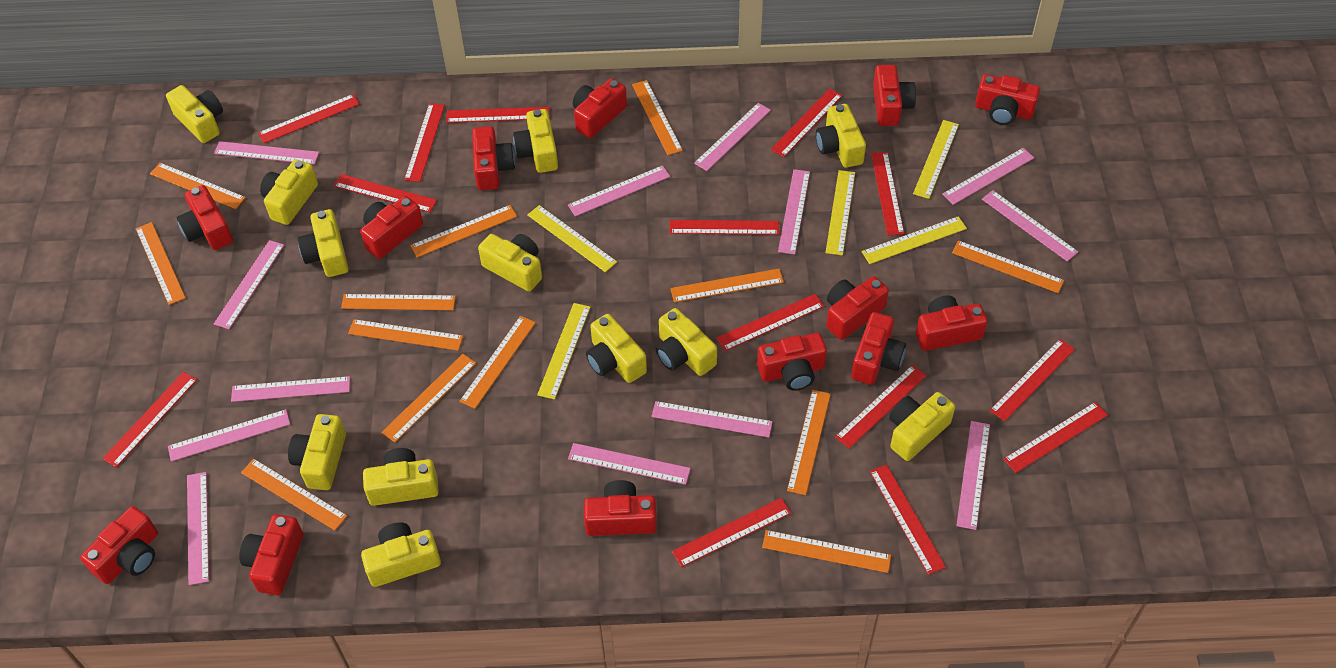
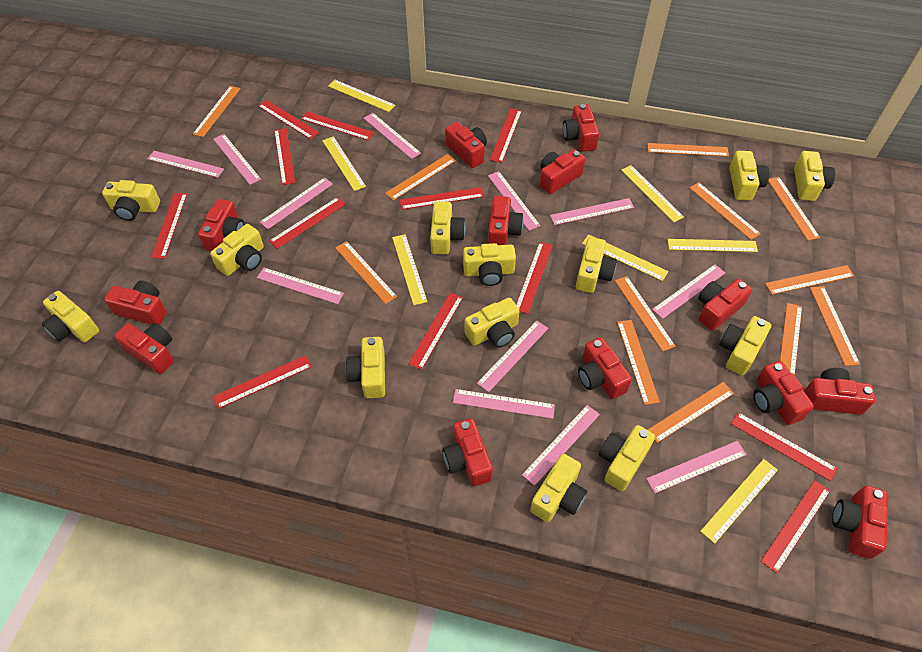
orange ruler: [135,222,186,305] [150,163,246,209] [241,459,347,531] [341,294,456,310] [348,319,463,351] [381,354,476,442] [410,205,517,257] [459,316,536,409] [632,80,683,155] [670,269,784,302] [762,530,891,573] [787,390,831,495] [952,240,1064,293] = 13 -> [193,86,241,137] [336,241,397,304] [385,154,456,200] [615,276,676,352] [617,320,660,405] [647,143,729,157] [648,382,734,443] [690,182,761,240] [765,265,854,295] [768,177,820,241] [780,303,802,375] [810,286,860,366] = 12
pink ruler: [168,409,290,462] [187,472,209,585] [214,141,319,165] [214,240,284,329] [231,376,350,402] [568,165,670,217] [568,443,691,485] [651,401,773,438] [694,103,771,171] [778,169,810,254] [942,148,1034,205] [956,421,990,530] [982,190,1078,262] = 13 -> [147,151,224,178] [213,134,261,185] [257,268,344,304] [260,177,333,229] [364,113,421,159] [453,389,555,419] [477,320,548,392] [488,171,541,231] [522,405,600,486] [550,198,634,225] [646,441,747,493] [652,264,725,319] = 12
red ruler: [102,372,197,468] [258,94,359,143] [334,174,437,213] [404,103,445,182] [446,107,549,123] [669,220,779,235] [672,498,791,567] [716,294,824,351] [771,88,843,157] [835,365,927,448] [870,464,946,575] [871,152,904,235] [990,339,1075,422] [1003,402,1108,473] = 14 -> [151,193,187,259] [213,355,312,409] [258,100,319,139] [269,197,346,249] [274,128,295,185] [301,111,374,141] [400,187,484,210] [408,293,463,370] [490,108,522,163] [516,242,553,314] [731,412,837,481] [761,480,830,573] = 12
yellow camera: [166,85,223,143] [260,159,318,225] [288,414,346,490] [298,209,348,277] [361,522,441,587] [363,448,439,506] [478,234,542,291] [513,109,558,173] [586,314,647,383] [656,308,717,376] [816,104,866,168] [889,392,955,461] = 12 -> [42,291,99,342] [102,180,160,221] [210,224,264,276] [346,337,385,398] [430,202,466,254] [463,243,516,286] [465,298,519,348] [530,454,587,522] [576,237,617,293] [599,425,655,491] [719,316,771,375] [729,151,769,200] [794,151,835,201] = 13
yellow ruler: [527,205,617,272] [537,303,591,400] [825,170,855,255] [862,216,967,264] [913,120,959,199] = 5 -> [322,136,366,191] [328,80,395,112] [392,234,427,305] [582,234,669,281] [621,165,684,222] [667,239,758,252] [700,459,778,544] = 7

